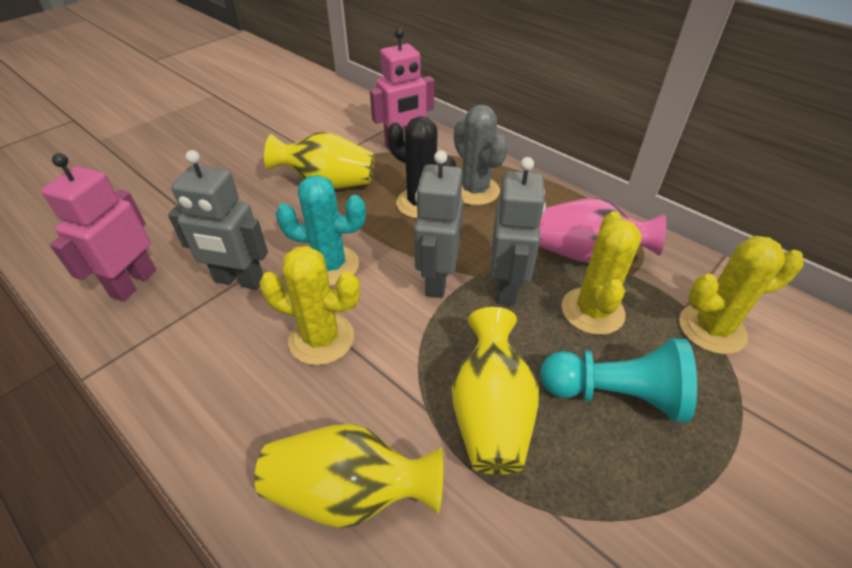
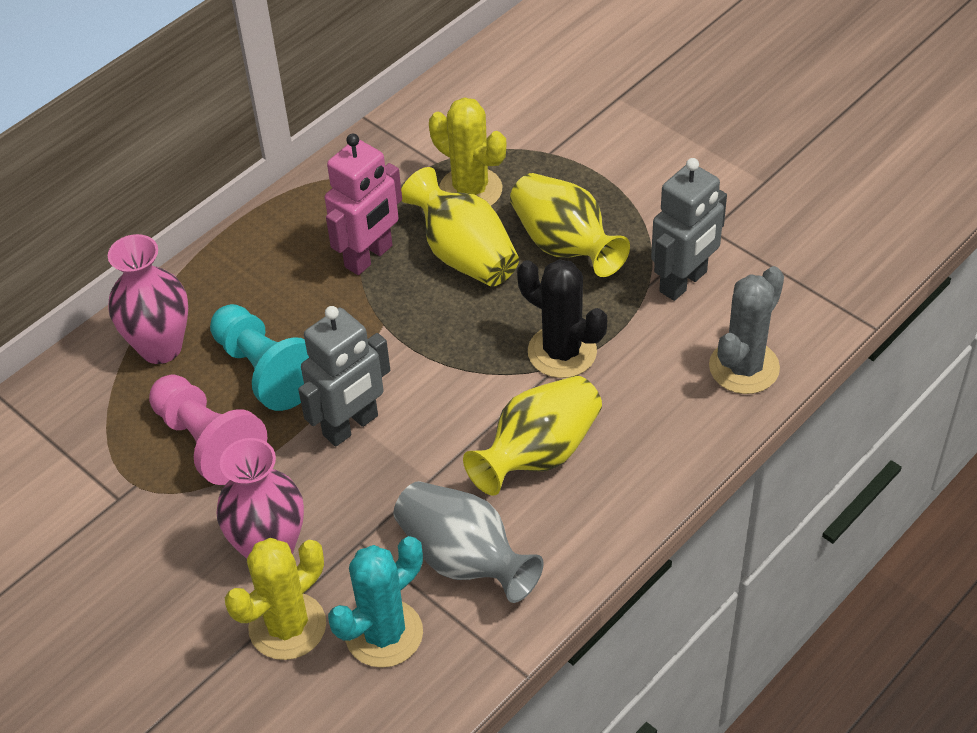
grey robot: [168,150,268,290] [414,150,463,298] [490,157,546,305] = 3 -> [298,306,390,446] [651,158,727,301] = 2
grey vase: none = 0 -> [394,481,544,603] = 1
pink pawn: none = 0 -> [149,375,267,485] = 1
pink robot: [41,153,156,301] [370,28,434,152] = 2 -> [325,134,402,275] = 1
pink vase: [539,198,666,263] = 1 -> [108,234,188,364] [216,438,304,559] = 2
yellow cactus: [259,246,360,365] [561,211,642,335] [679,236,804,354] = 3 -> [225,538,326,660] [429,97,506,206] = 2

